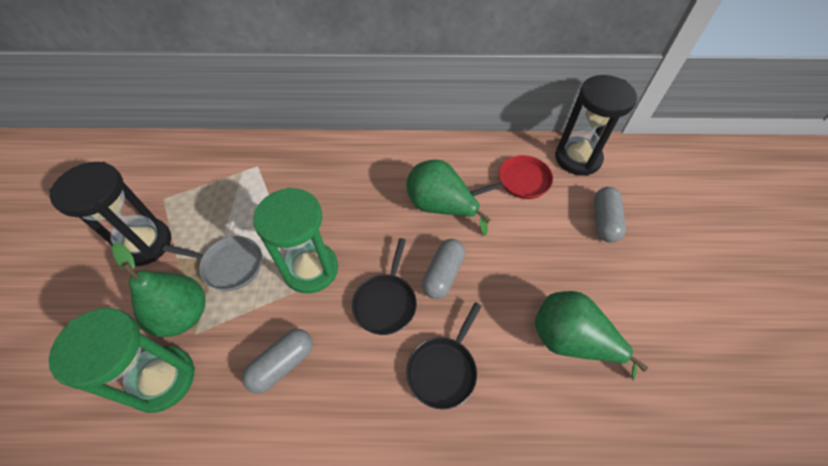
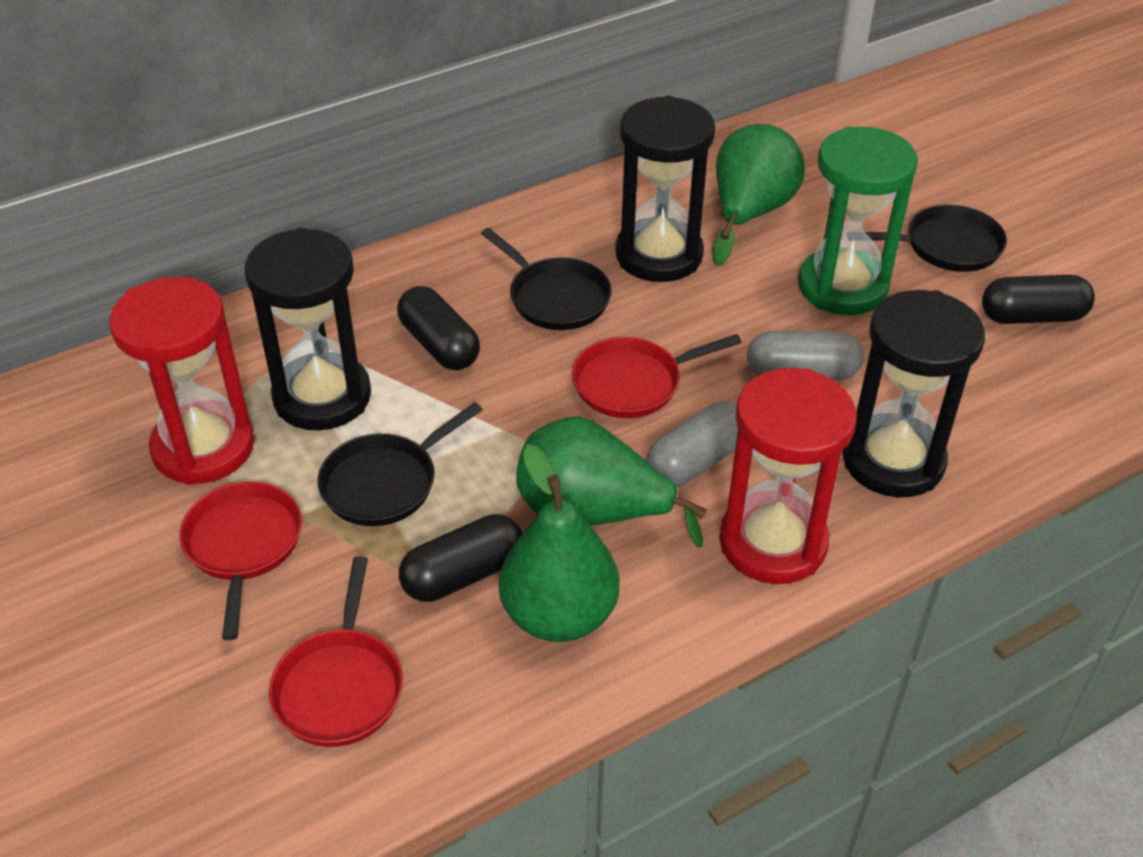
black capsule: none = 0 -> [397,286,480,370] [399,514,522,602] [982,275,1095,324] = 3
black hourglass: [49,162,171,266] [555,75,637,176] = 2 -> [244,228,371,430] [616,96,715,282] [843,290,985,497] = 3
black pan: [352,238,417,335] [406,302,482,410] = 2 -> [318,402,483,526] [481,228,612,330] [865,205,1007,272] = 3
green hourglass: [49,308,195,413] [253,188,338,293] = 2 -> [798,126,918,315] = 1
grey capsule: [242,329,313,393] [422,239,465,299] [594,187,626,242] = 3 -> [647,401,738,487] [747,331,864,380] = 2
grey pan: [162,236,262,291] = 1 -> none = 0
red hourglass: none = 0 -> [109,277,254,485] [720,368,857,584] = 2
red pan: [470,155,553,199] = 1 -> [180,482,302,640] [269,556,403,747] [572,334,742,418] = 3

